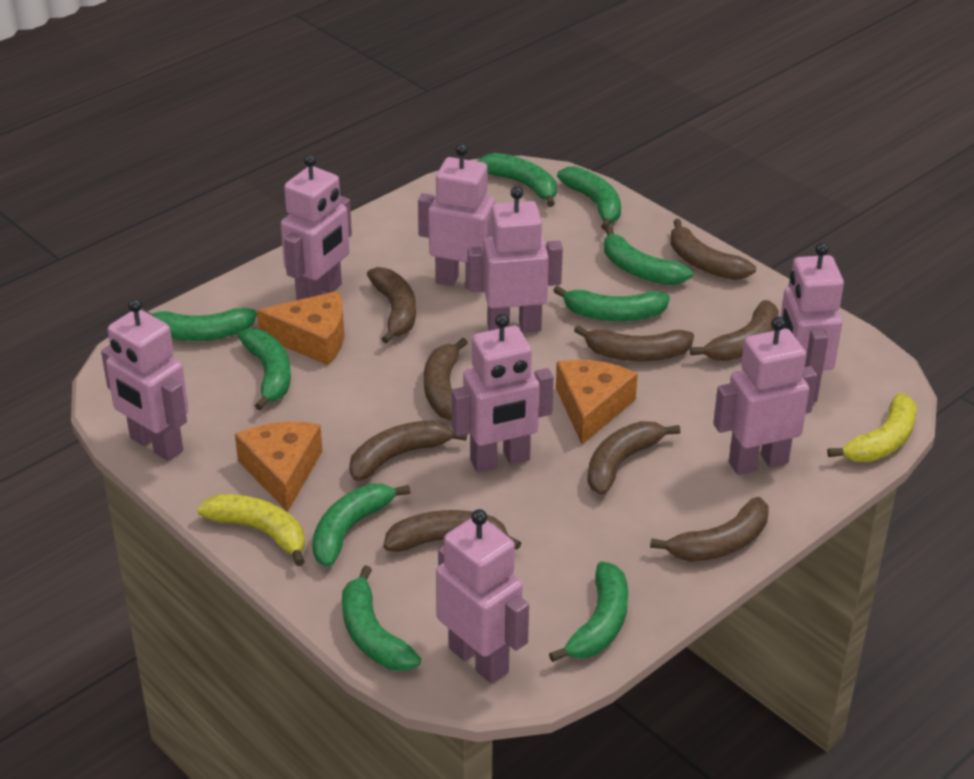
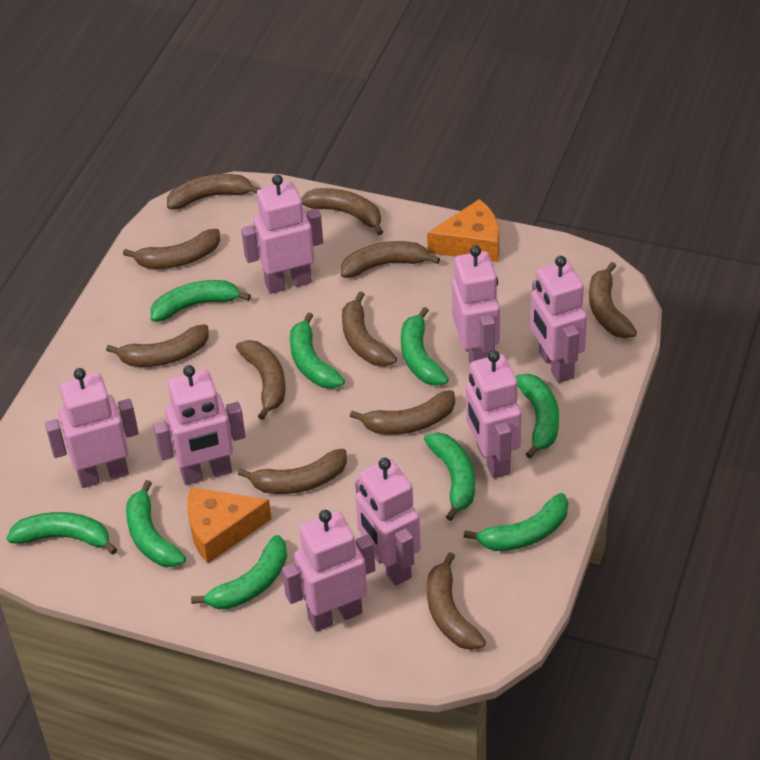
brown banana: [349,420,467,481] [367,267,416,344] [383,510,521,552] [424,338,468,421] [574,325,694,362] [587,421,680,495] [650,497,769,562] [671,219,756,280] [690,300,779,361] = 9 -> [106,324,209,367] [123,229,220,269] [167,174,262,209] [236,340,286,420] [238,449,347,494] [301,188,383,235] [341,241,440,278] [342,291,397,366] [350,390,455,435] [427,552,486,650] [589,262,637,338] = 11
orange cheese: [235,422,322,512] [257,291,344,365] [556,360,638,444] = 3 -> [187,487,271,563] [427,199,499,262] = 2
yellow banana: [197,494,305,566] [827,393,917,462] = 2 -> none = 0

